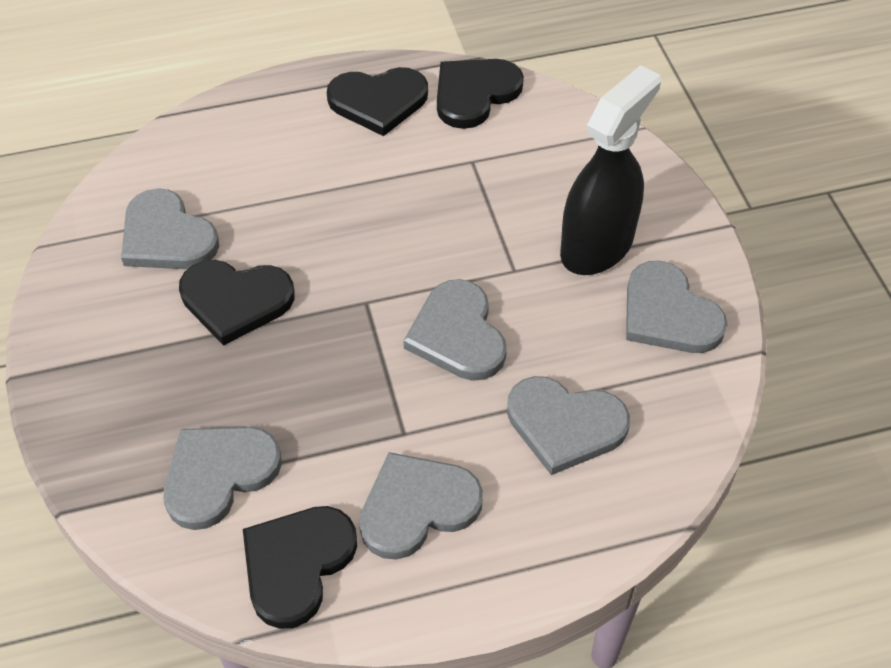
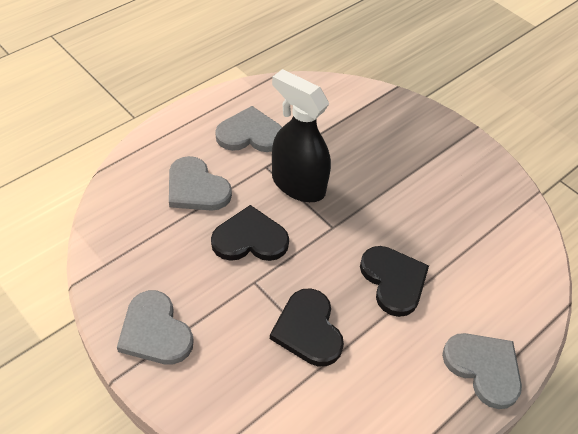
black heart: [179,260,295,346] [243,506,357,629] [327,67,428,136] [437,59,524,129] = 4 -> [211,205,289,261] [270,288,344,367] [360,246,429,317] = 3
grey heart: [121,188,219,269] [163,427,282,530] [359,452,483,560] [404,279,507,381] [507,376,630,475] [626,261,727,353] = 6 -> [117,290,194,365] [169,156,232,211] [215,106,282,152] [442,333,522,409] = 4

